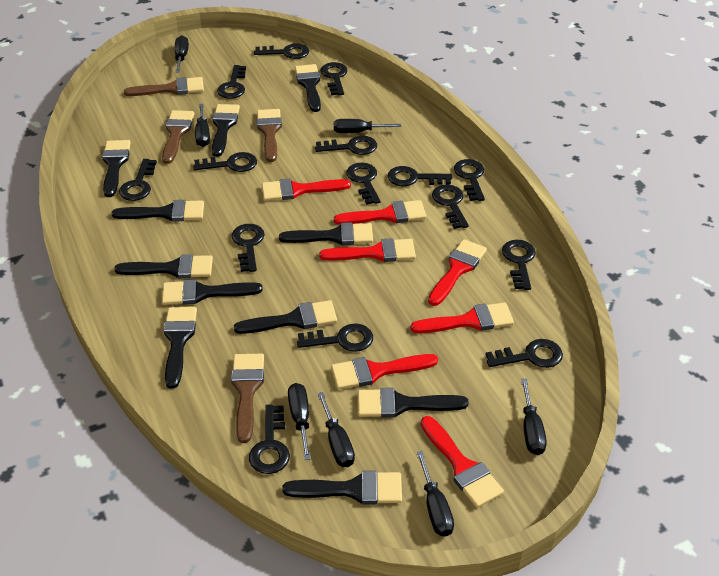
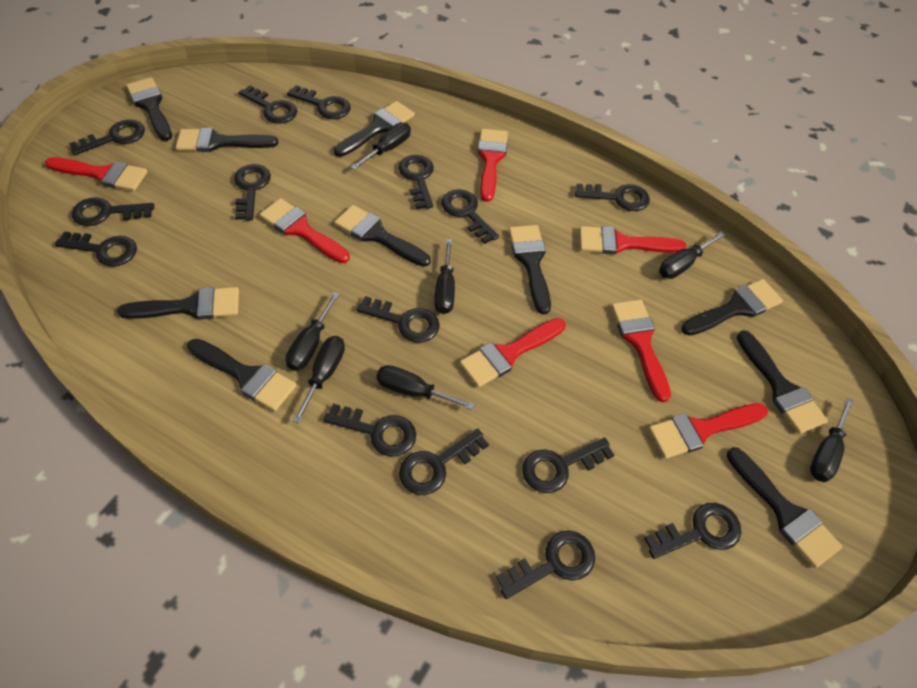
black brush: [102,140,131,197] [111,200,204,222] [114,254,213,278] [162,279,263,305] [163,307,197,389] [212,104,240,157] [234,300,337,334] [279,222,373,245] [282,471,402,504] [295,64,321,112] [358,388,469,418] = 11 -> [117,287,239,320] [126,77,172,141] [176,128,278,152] [187,339,297,411] [334,101,415,157] [334,205,431,267] [509,225,551,314] [681,279,783,335] [727,447,842,568] [737,330,828,434] = 10
brown brush: [124,77,204,96] [162,110,194,164] [231,353,264,443] [257,109,282,162] = 4 -> none = 0

